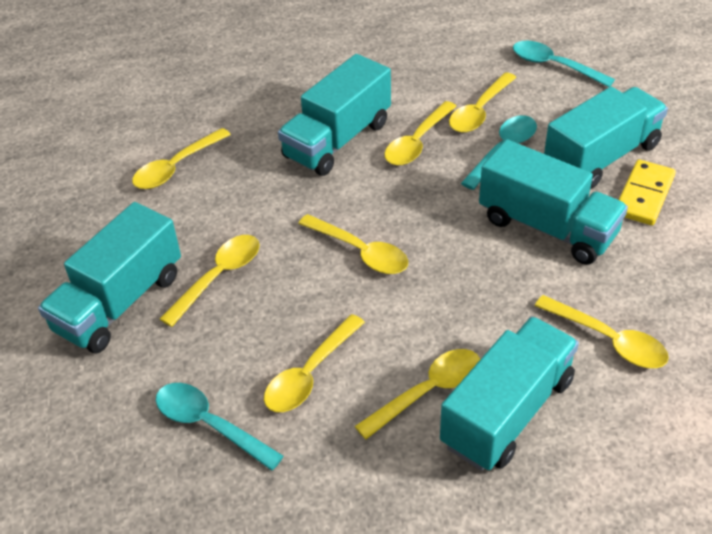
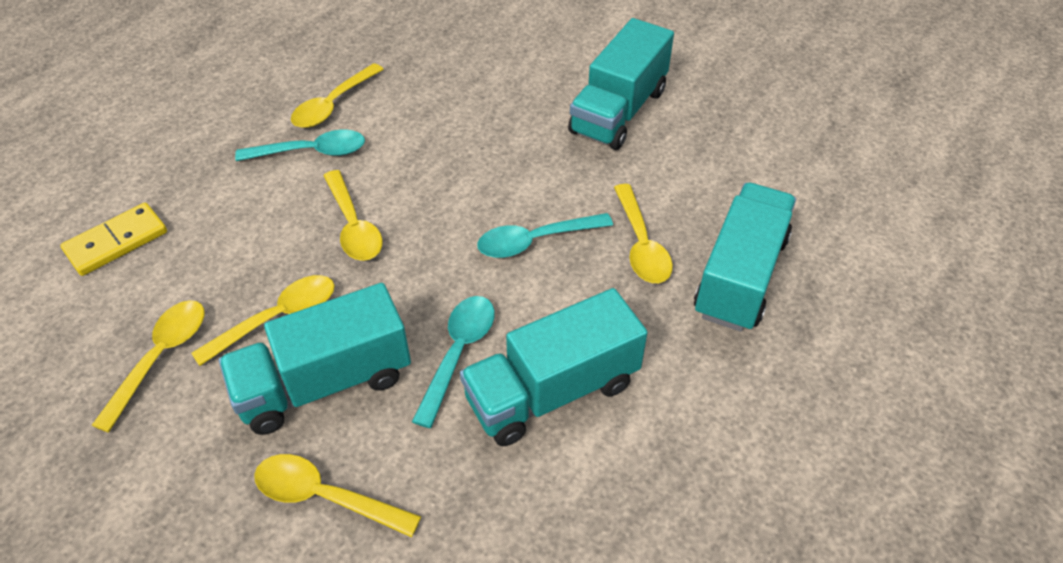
turquoise truck: [38,202,181,353] [278,54,391,176] [440,316,579,471] [479,140,628,265] [544,87,668,189] = 5 -> [219,283,411,435] [460,288,648,446] [568,18,674,150] [694,183,796,332] = 4
yellow spoon: [132,128,231,189] [160,235,260,327] [264,314,365,412] [298,214,408,274] [355,349,480,439] [384,101,457,165] [449,72,517,133] [535,295,669,368] = 8 -> [92,300,204,432] [191,275,335,366] [254,454,421,537] [291,63,384,128] [323,170,383,261] [614,184,673,283] = 6

